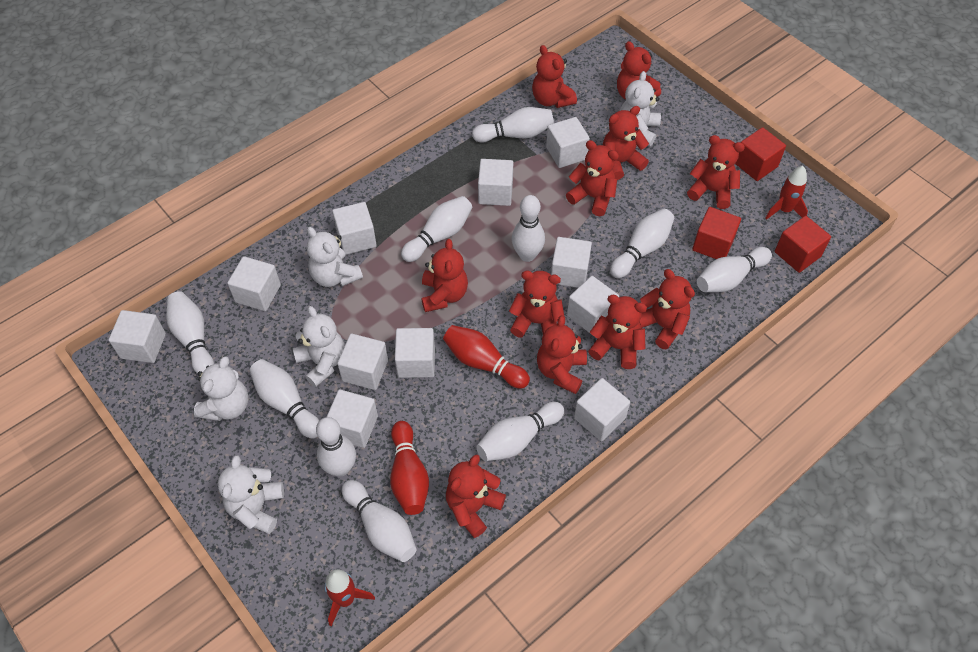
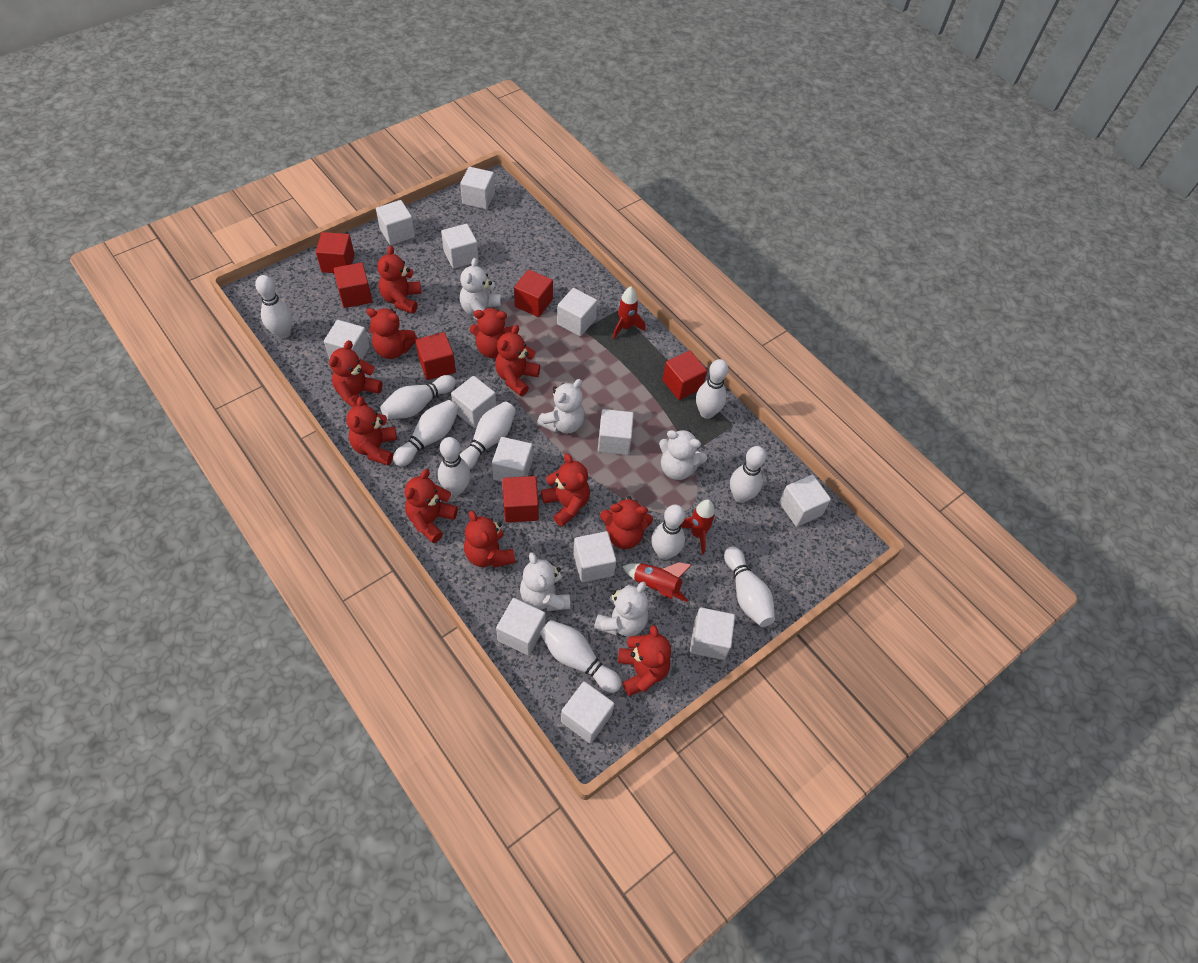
red bowling pin: [390,421,429,515] [443,325,530,389] = 2 -> none = 0
red cube: [692,207,741,259] [735,127,786,181] [775,216,831,273] = 3 -> [316,232,355,273] [334,263,372,308] [415,332,456,380] [502,476,539,523] [514,270,553,317] [662,350,707,400] = 6
red rocket: [325,570,375,626] [766,166,808,220] = 2 -> [613,287,646,339] [622,562,691,602] [681,499,716,554] = 3
white cube: [109,310,166,363] [227,256,281,311] [327,389,378,448] [332,202,377,255] [337,334,388,390] [395,328,435,378] [478,159,513,206] [546,117,590,168] [551,237,592,288] [567,276,619,335] [574,378,630,441] = 11 -> [324,320,370,360] [376,200,415,245] [441,224,479,269] [451,376,496,428] [460,167,495,209] [492,437,533,482] [496,598,545,655] [557,288,597,336] [561,681,615,743] [573,531,617,582] [598,409,634,455] [690,607,735,660] [779,474,831,527] = 13

